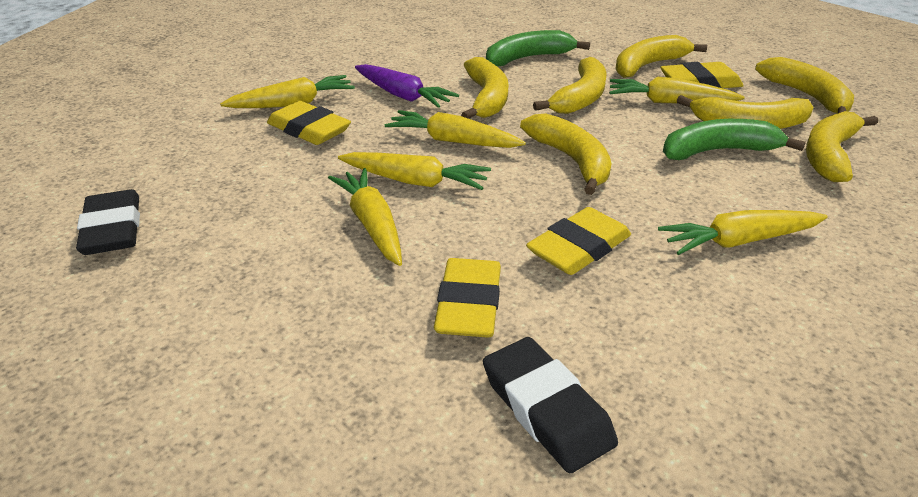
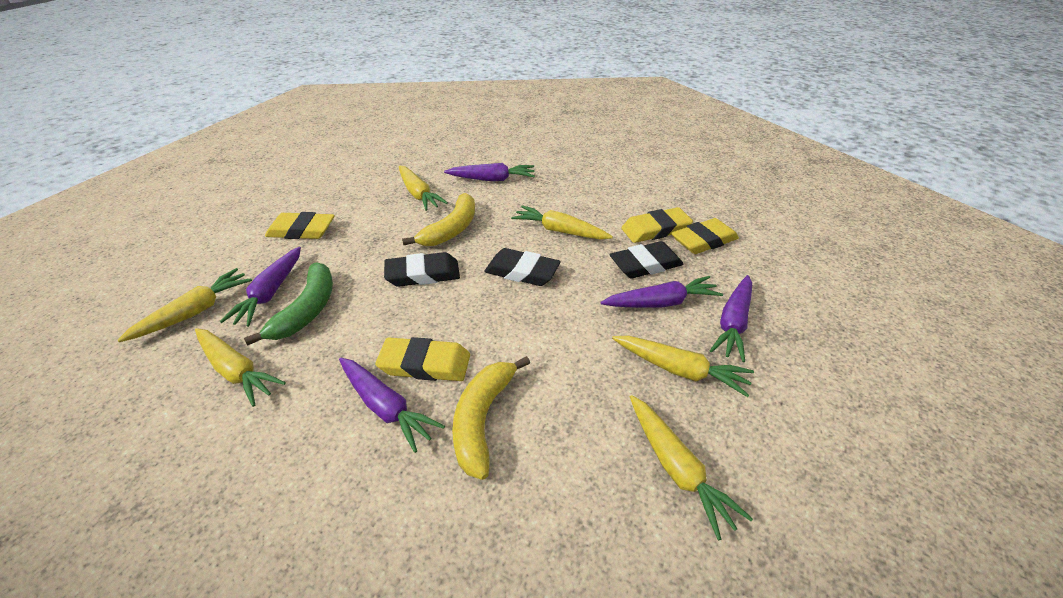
black eraser: [76,189,140,255] [483,337,618,474] = 2 -> [384,252,460,287] [484,248,561,286] [610,241,684,279] = 3
green banana: [486,30,590,67] [663,119,806,160] = 2 -> [244,262,333,346] = 1
purple carrot: [355,64,459,108] = 1 -> [220,247,301,327] [339,358,445,453] [444,163,535,181] [600,276,723,308] [710,275,752,362] = 5
yellow banana: [461,57,508,119] [520,113,612,195] [533,57,607,114] [615,35,707,78] [677,95,814,129] [755,57,854,113] [806,111,878,182] = 7 -> [402,193,475,246] [452,356,530,480] = 2

